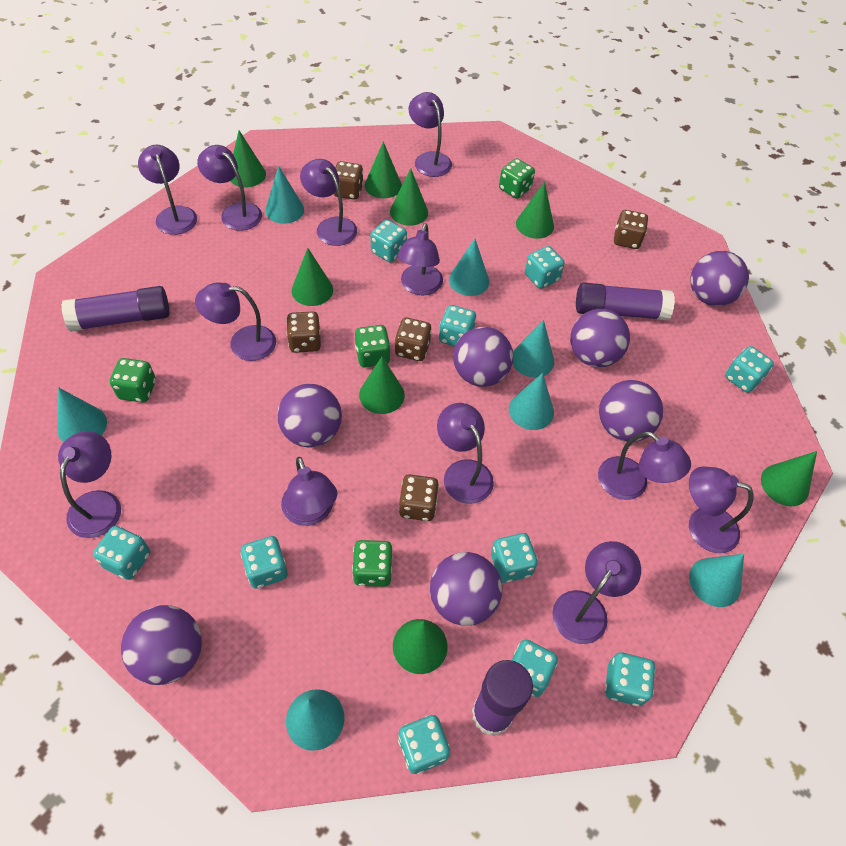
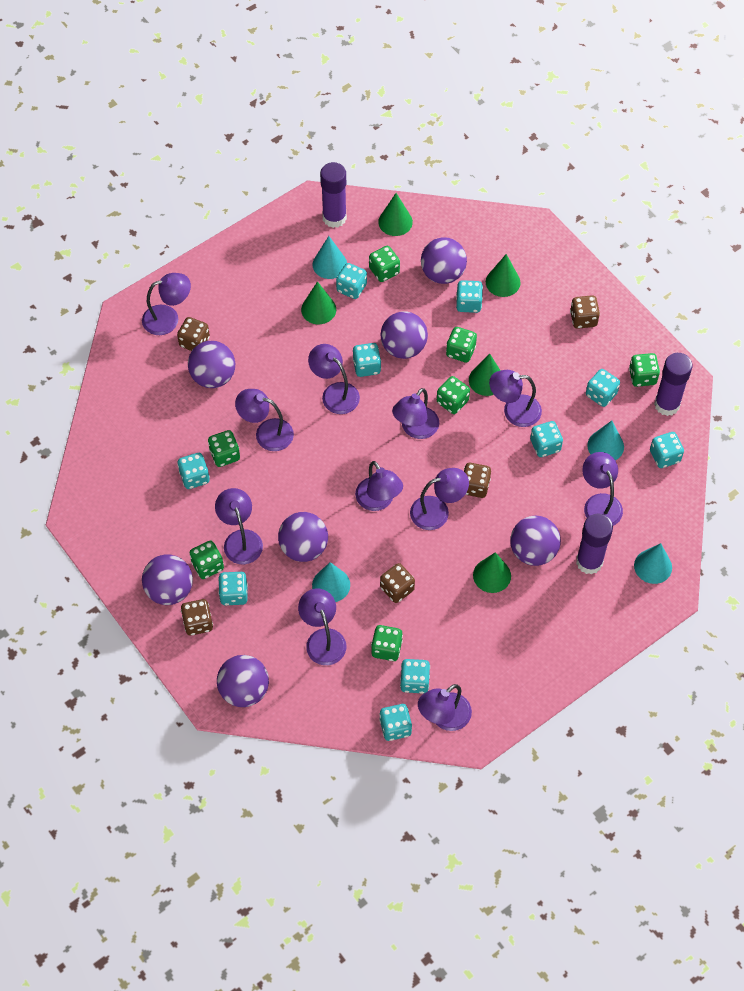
green cone: [230,130,266,187] [291,248,333,306] [359,357,405,414] [365,142,402,199] [390,169,428,226] [393,619,448,674] [516,182,554,239] [761,451,817,506] = 8 -> [301,281,336,324] [378,193,413,236] [469,353,501,396] [473,552,511,593] [486,254,520,297] = 5
green dice: [110,358,156,403] [352,540,393,587] [355,325,391,367] [499,158,535,199] = 4 -> [189,541,224,579] [208,430,240,467] [369,246,400,282] [371,625,403,661] [437,376,470,414] [446,327,477,363] [629,353,660,387] = 7
purple lamp: [58,431,121,538] [138,145,197,235] [195,282,276,361] [197,145,262,231] [281,457,337,526] [300,159,357,246] [397,223,443,296] [408,92,452,177] [437,403,494,504] [552,541,641,644] [598,431,691,500] [689,467,754,553] = 12 -> [142,273,191,335] [215,488,263,564] [235,389,294,451] [298,589,346,665] [308,344,360,414] [355,461,403,511] [392,388,439,439] [410,468,469,530] [418,684,472,731] [489,370,542,427] [582,452,623,526] = 11
turquoise cone: [57,387,107,442] [265,166,304,224] [286,689,345,751] [449,239,489,296] [509,373,554,430] [512,320,554,377] [689,554,744,607] = 7 -> [312,562,350,602] [313,236,347,279] [587,421,624,460] [634,543,672,584] = 4

